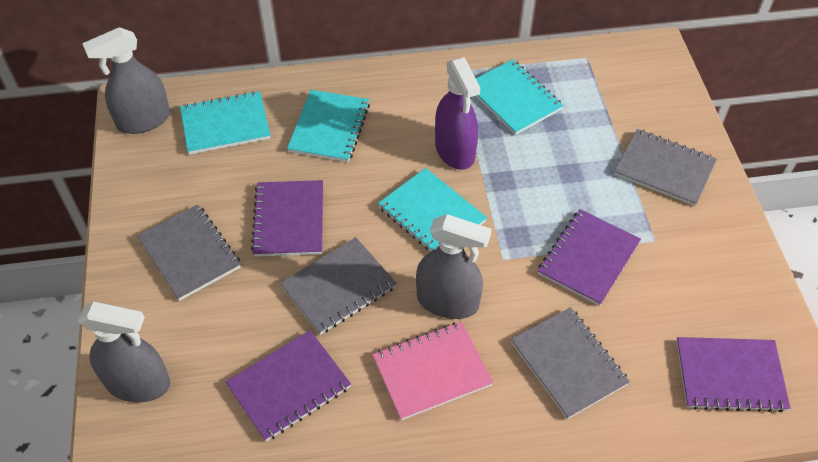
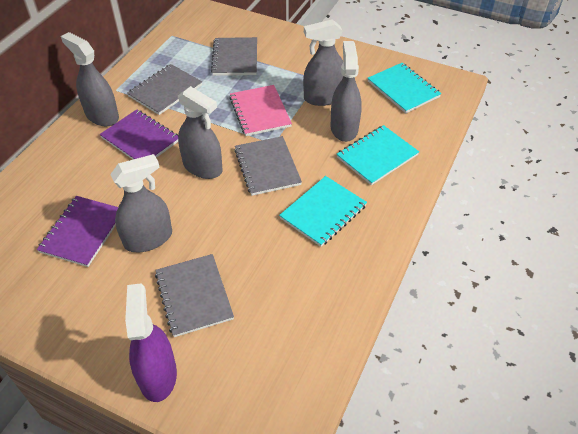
grey spray bottle: [78,301,170,402] [82,27,170,134] [416,214,491,319] = 3 -> [61,32,119,126] [110,154,172,252] [178,86,223,179] [303,19,343,106] [331,41,362,142] = 5
purple notebook: [226,330,351,441] [251,180,323,257] [538,209,641,306] [676,337,790,412] = 4 -> [37,196,118,267] [100,110,178,159] = 2
turquoise notebook: [180,91,270,155] [287,90,370,162] [378,168,487,251] [476,59,563,135] = 4 -> [279,176,367,247] [336,125,419,185] [368,63,441,113] = 3

